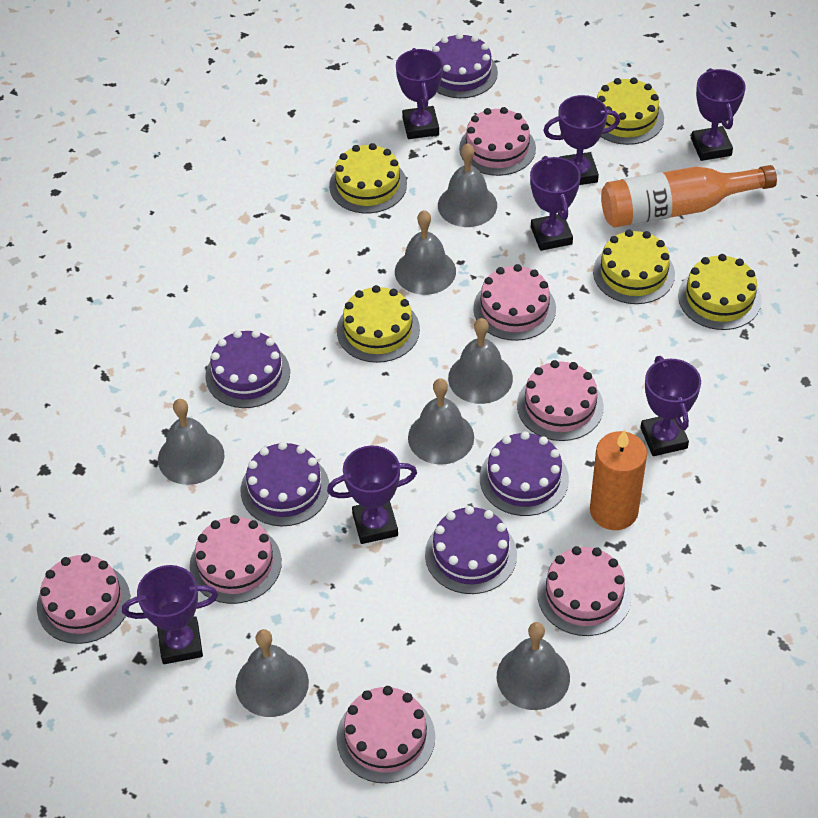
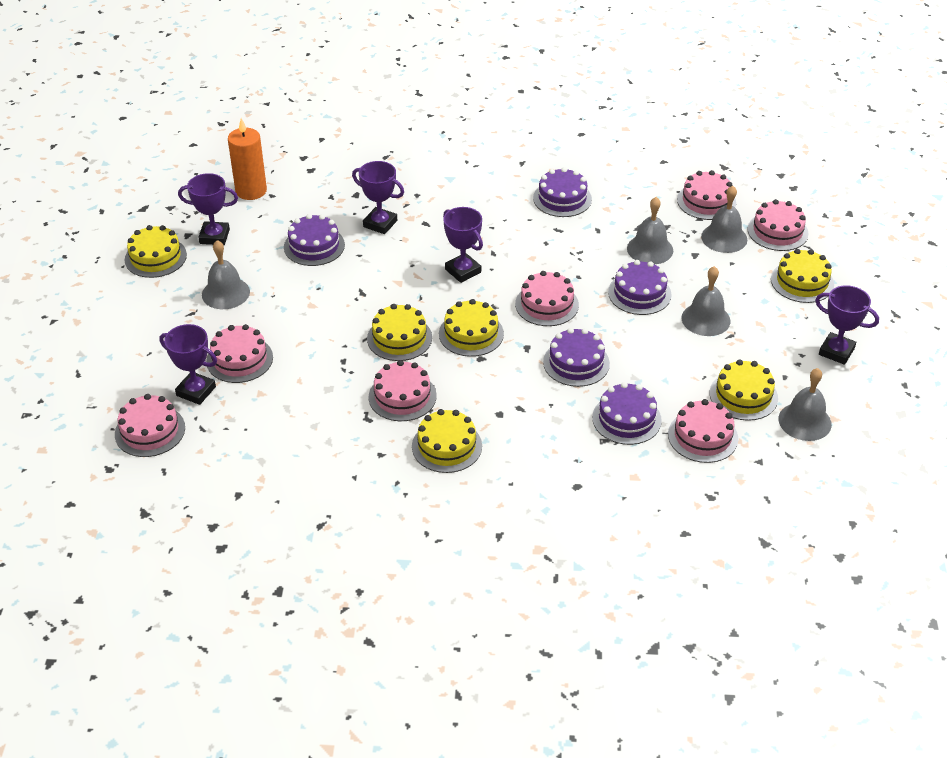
grey bell: [158,399,225,485] [235,629,309,717] [395,210,456,295] [408,378,474,465] [438,143,497,227] [448,318,513,404] [497,622,570,710] = 7 -> [202,240,250,309] [627,197,673,264] [681,266,731,336] [701,186,747,253] [778,368,832,441] = 5
orange bottle: [601,165,777,228] = 1 -> none = 0
purple trophy: [122,565,218,664] [327,445,417,544] [396,48,443,139] [530,156,581,251] [543,95,620,185] [641,356,701,456] [691,68,746,161] = 7 -> [160,324,217,405] [178,173,238,245] [352,161,404,234] [443,207,483,283] [815,285,879,365] = 5
yellow cake: [329,143,407,213] [337,285,420,363] [593,230,675,304] [597,77,664,145] [678,254,762,330] = 5 -> [125,225,187,278] [367,304,432,361] [412,409,482,473] [439,299,504,357] [710,359,778,421] [771,249,834,303] = 6

